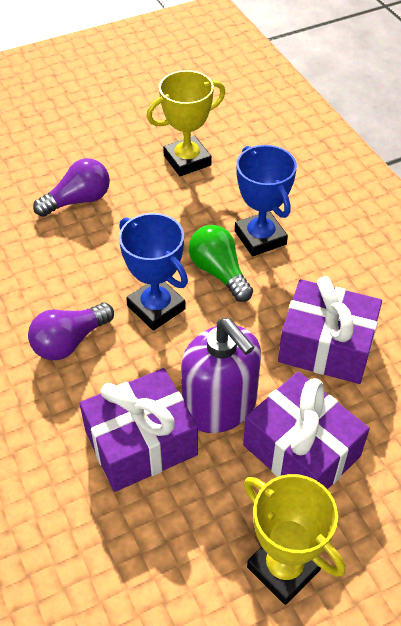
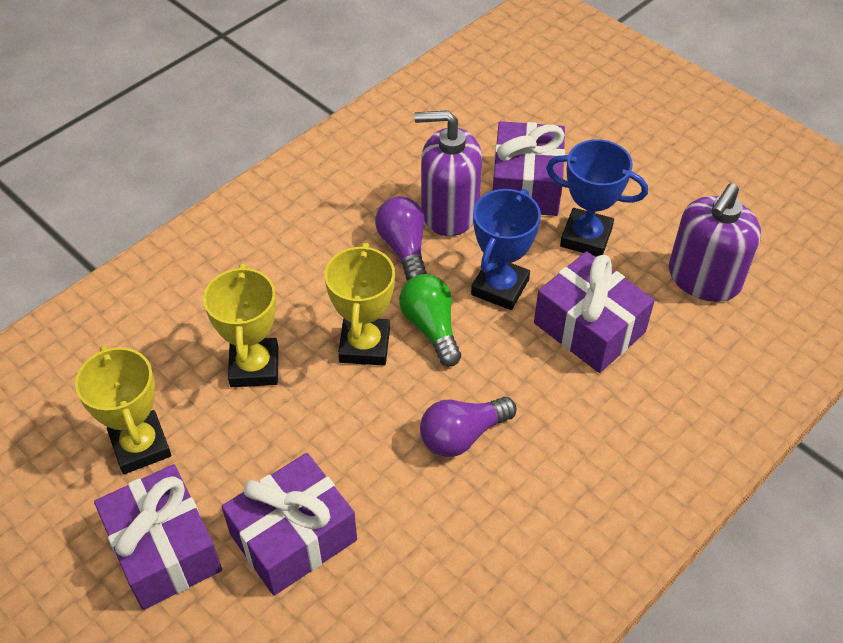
purple gift: [79,368,198,492] [243,372,370,489] [278,276,382,384] = 3 -> [94,464,222,610] [222,453,357,596] [493,121,565,216] [534,251,655,373] = 4
purple soap dispenser: [181,318,261,433] = 1 -> [414,110,482,236] [669,183,761,302] = 2
yellow trophy: [146,70,226,176] [244,474,345,605] = 2 -> [75,345,171,474] [203,264,278,387] [324,243,395,366] = 3

